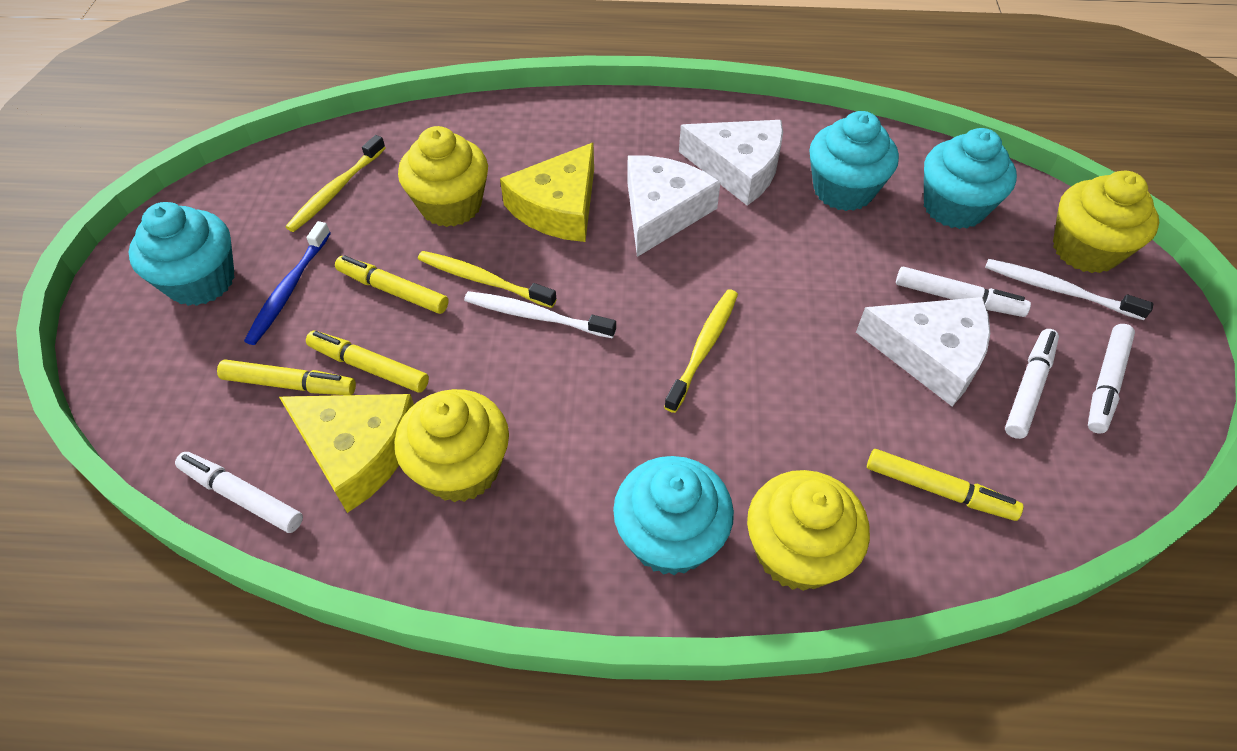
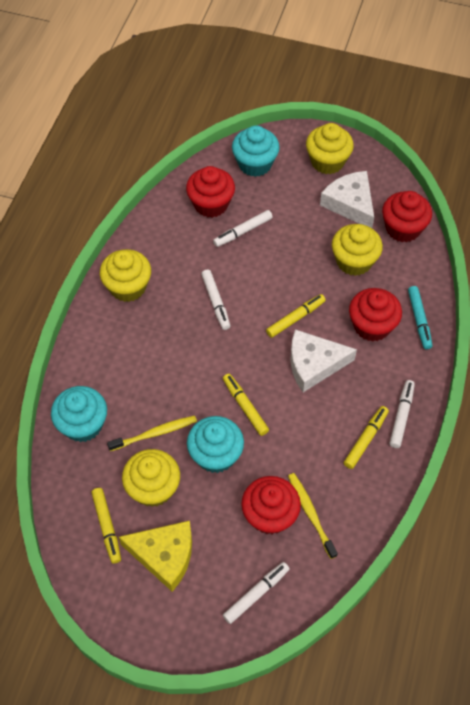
blue toothbrush: [244,221,331,345] = 1 -> none = 0
red cupcake: none = 0 -> [186,166,235,218] [241,476,301,534] [349,288,402,342] [382,191,432,242] = 4
turquoise cupcake: [129,202,234,306] [613,456,734,575] [809,111,899,211] [924,128,1017,229] = 4 -> [51,386,107,442] [187,416,244,473] [232,125,280,177] = 3
turquoise marker: none = 0 -> [408,286,432,349] = 1
white cheese: [627,155,721,257] [679,120,783,206] [856,297,990,406] = 3 -> [290,329,357,392] [320,171,374,228] = 2
white toothbrush: [464,291,616,339] [985,259,1153,320] = 2 -> none = 0
yellow cheese: [279,394,414,513] [500,143,594,242] = 2 -> [119,521,192,592] = 1
yellow toothbrush: [285,135,386,232] [418,251,557,308] [664,289,738,413] = 3 -> [107,416,197,451] [288,473,338,559] = 2

